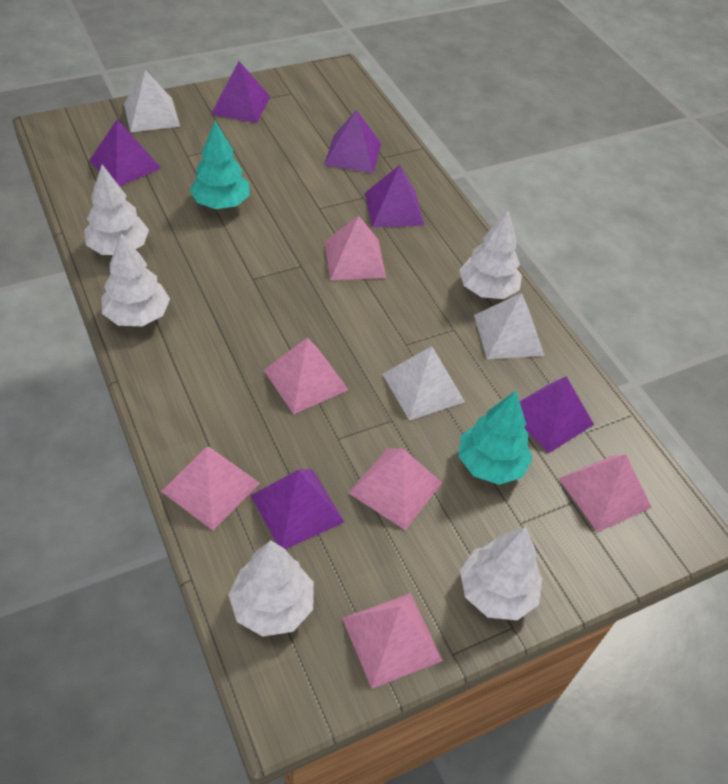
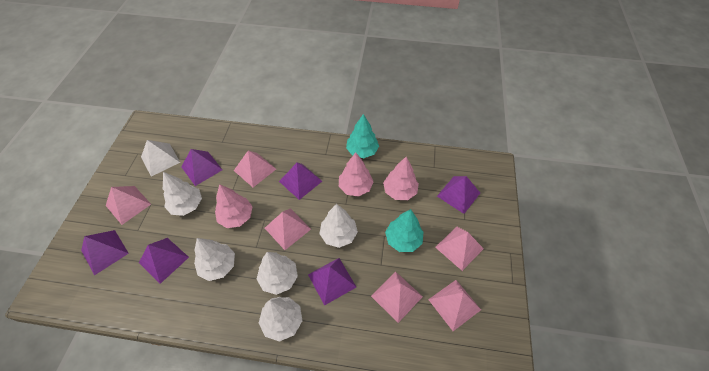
pink tree: none = 0 -> [215,184,253,228] [339,152,374,197] [383,157,419,200] = 3
white pyramid: [124,70,180,132] [382,346,465,421] [474,293,545,359] = 3 -> [141,140,180,176] = 1

